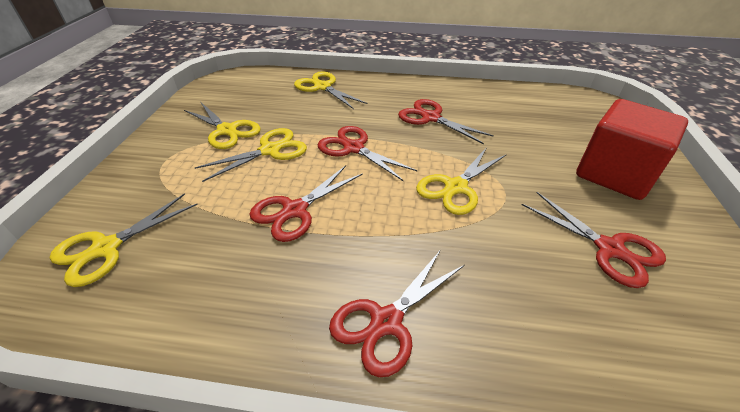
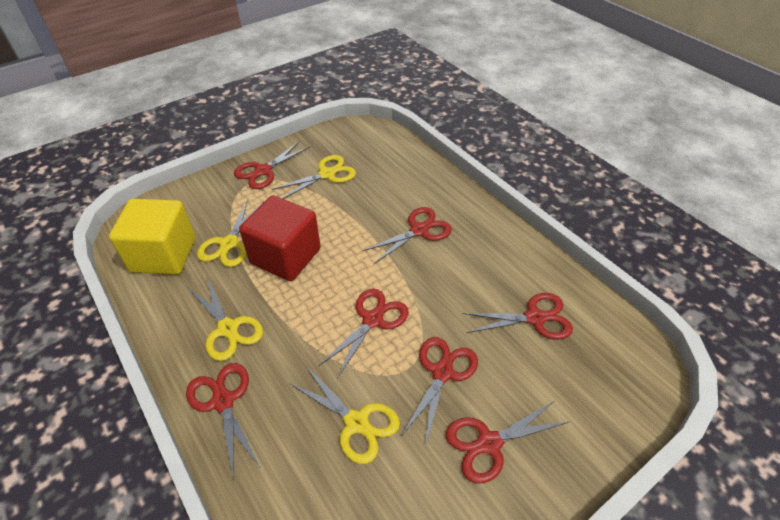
red scissors: [249,165,363,242] [318,126,418,181] [329,251,465,377] [398,99,494,144] [522,192,666,288] = 5 -> [186,363,260,479] [234,142,310,189] [318,289,409,378] [363,207,452,264] [402,337,478,447] [446,401,569,484] [462,293,573,340] = 7
yellow cube: none = 0 -> [109,199,196,275] = 1
yellow scissors: [50,193,198,287] [184,103,261,149] [195,128,307,182] [294,71,368,109] [416,147,507,215] = 5 -> [189,278,263,361] [197,199,264,267] [272,155,356,199] [289,366,400,464] = 4

